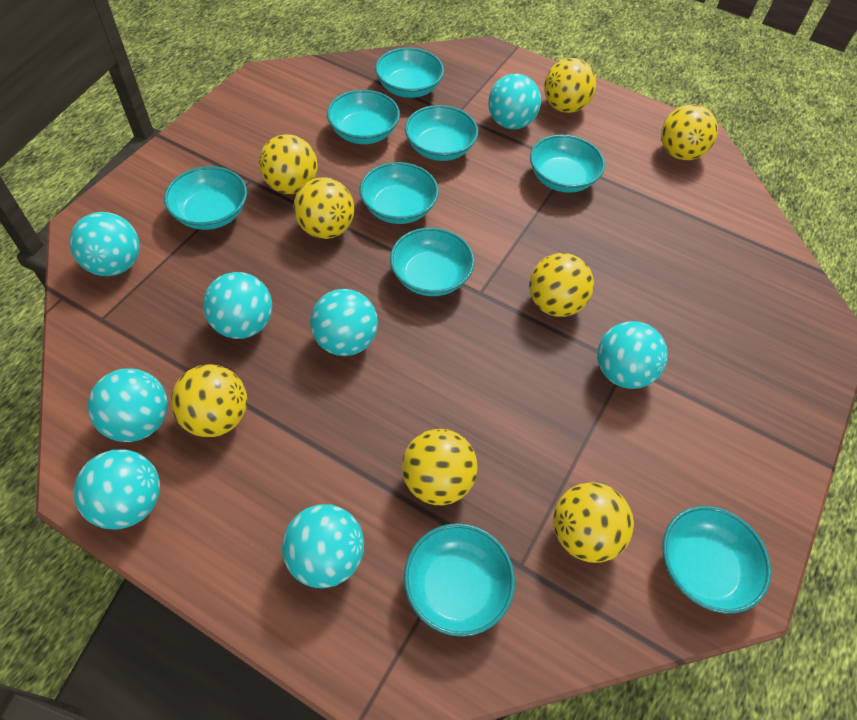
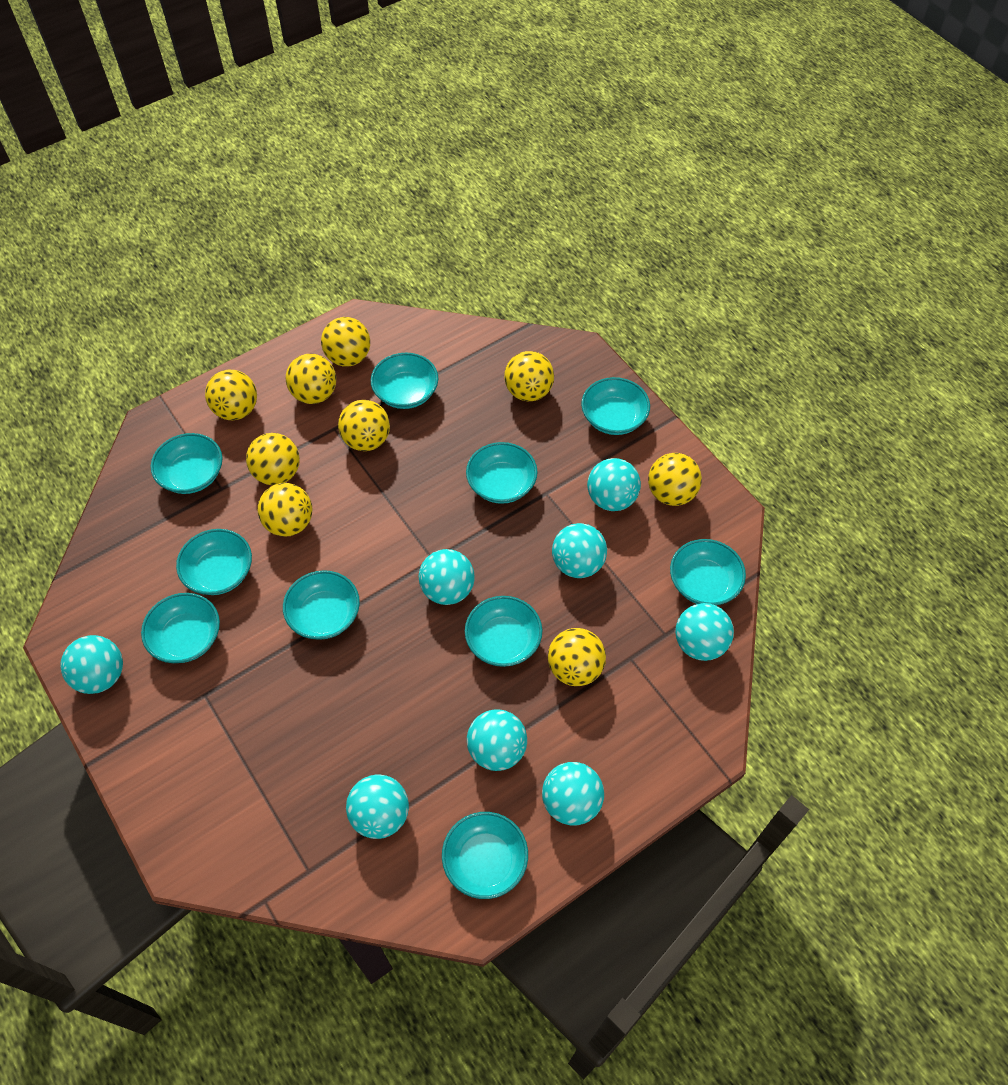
turquoise bowl: [164,166,247,230] [327,90,400,144] [359,162,439,224] [375,47,444,98] [390,227,475,296] [404,523,515,637] [405,105,478,161] [530,135,605,193] [663,506,771,614] = 9 -> [141,593,220,663] [151,433,223,494] [176,529,252,595] [283,570,360,640] [371,353,438,409] [442,812,528,899] [465,596,542,667] [466,442,538,504] [581,377,650,435] [670,539,746,605] = 10
yellow ball: [171,364,247,437] [259,134,318,194] [294,177,354,239] [402,429,478,506] [529,253,594,317] [544,58,596,113] [553,482,634,563] [661,105,718,160] = 8 -> [205,370,257,420] [246,433,300,485] [258,483,312,537] [286,354,336,404] [321,317,370,367] [338,400,390,451] [504,351,554,401] [548,628,606,686] [648,453,702,506] = 9

